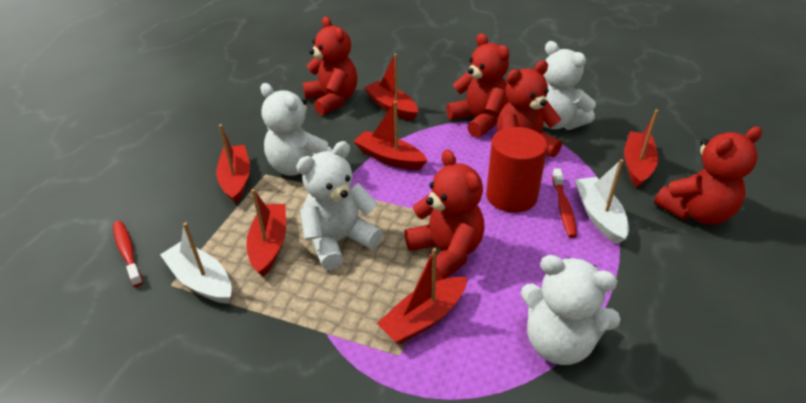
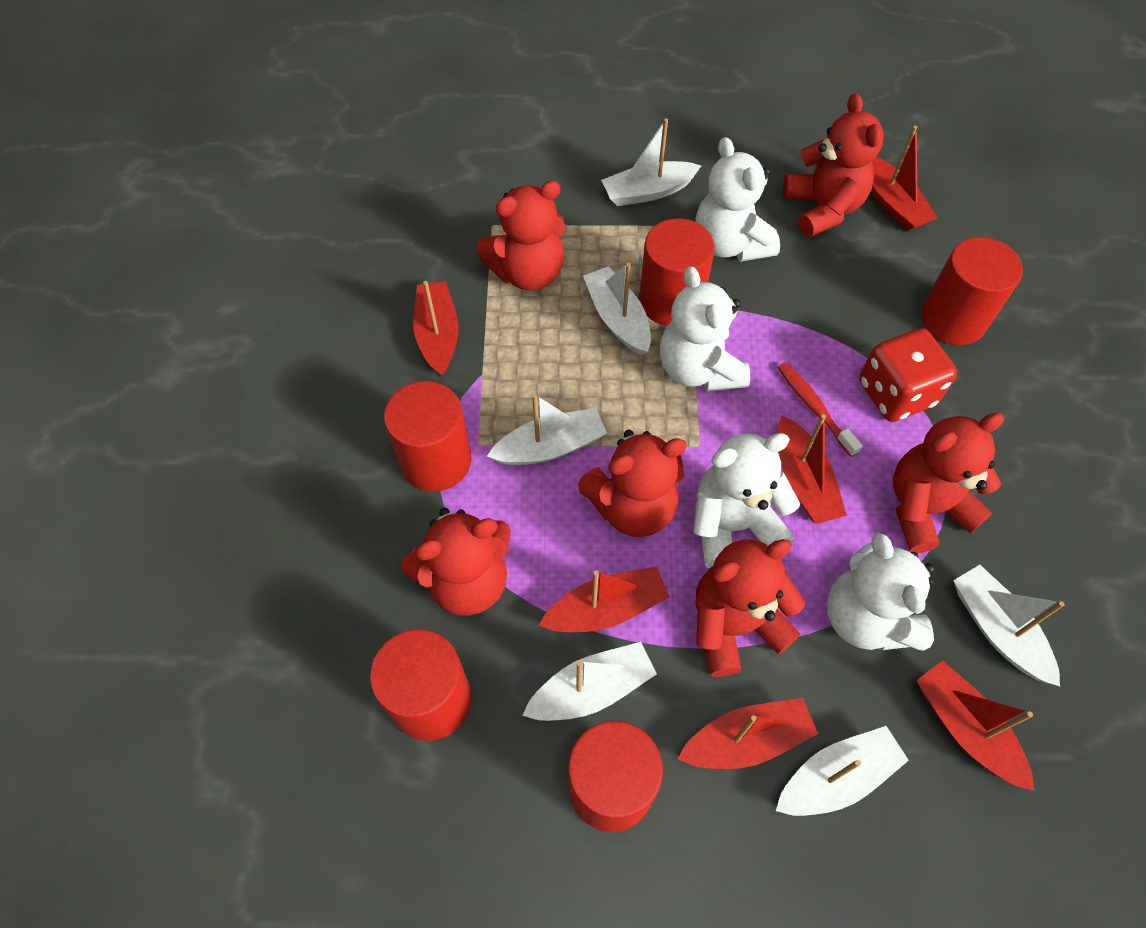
red cylinder: [486,127,548,213] = 1 -> [370,629,471,741] [384,381,472,492] [568,721,663,832] [639,218,715,326] [921,237,1023,345] = 5
red dice: none = 0 -> [859,328,957,422] = 1
red teddy bear: [303,17,357,116] [405,150,485,281] [446,33,509,138] [497,61,562,158] [654,126,762,225] = 5 -> [401,508,511,616] [477,181,565,290] [578,430,687,537] [696,539,805,677] [783,93,884,238] [893,413,1004,553] = 6
red toothbrush: [113,221,143,287] [552,168,577,238] = 2 -> [777,362,863,457] = 1
white boat: [160,222,232,304] [575,159,629,244] = 2 -> [487,394,607,465] [522,642,657,721] [583,263,651,355] [601,118,701,206] [776,726,909,816] [953,565,1065,686] = 6

